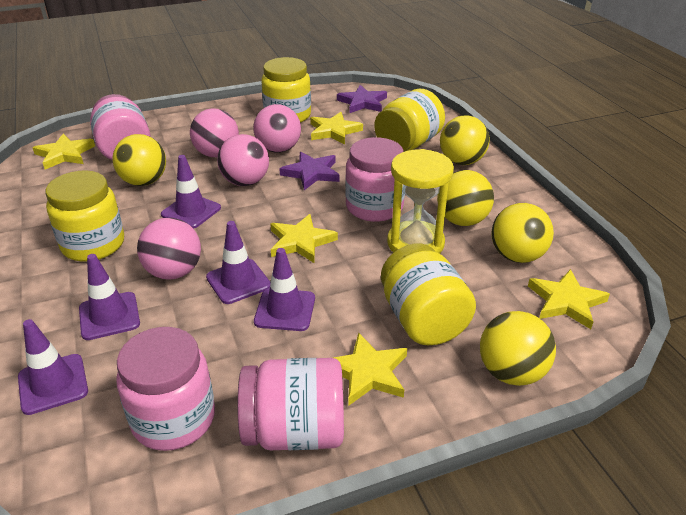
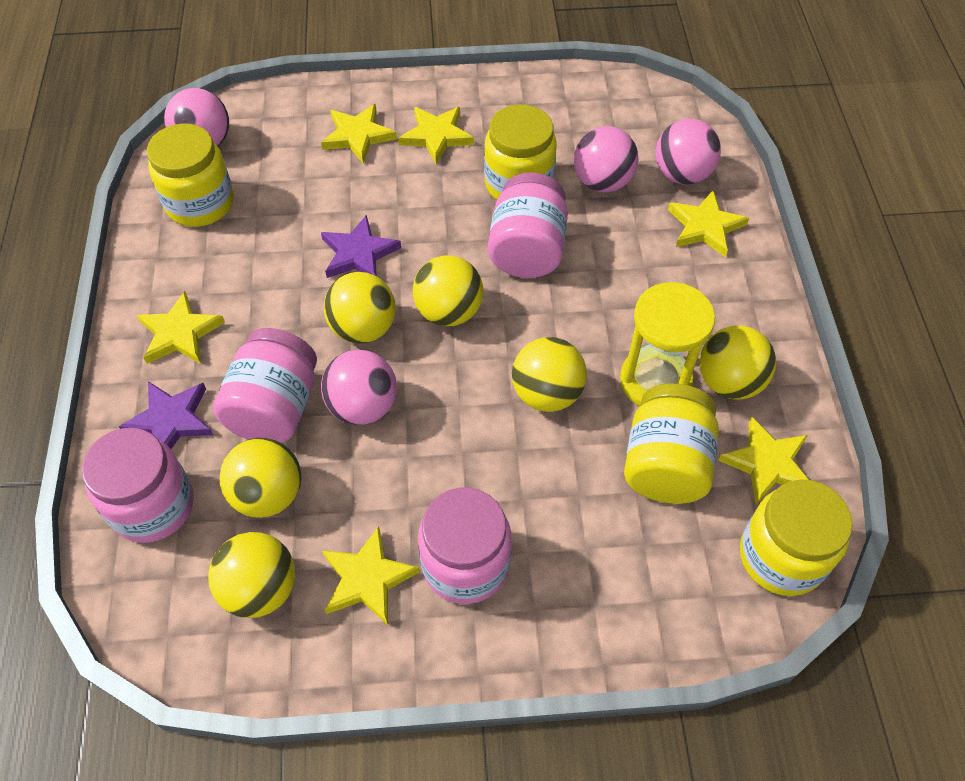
purple traffic cone: [18,319,88,415] [79,254,140,340] [161,155,221,229] [206,221,271,304] [254,248,315,331] = 5 -> none = 0
yellow ball: [112,134,166,186] [437,170,494,226] [440,115,490,165] [480,311,556,386] [491,203,554,263] = 5 -> [208,532,295,618] [219,438,301,518] [324,272,396,344] [413,255,483,326] [512,337,587,412] [699,325,776,400] = 6
yellow star: [33,134,95,169] [270,214,338,263] [310,112,363,144] [334,332,407,406] [528,269,610,329] = 5 -> [137,291,225,364] [321,104,397,164] [322,526,420,625] [398,107,474,164] [668,190,749,257] [718,417,809,505] = 6

